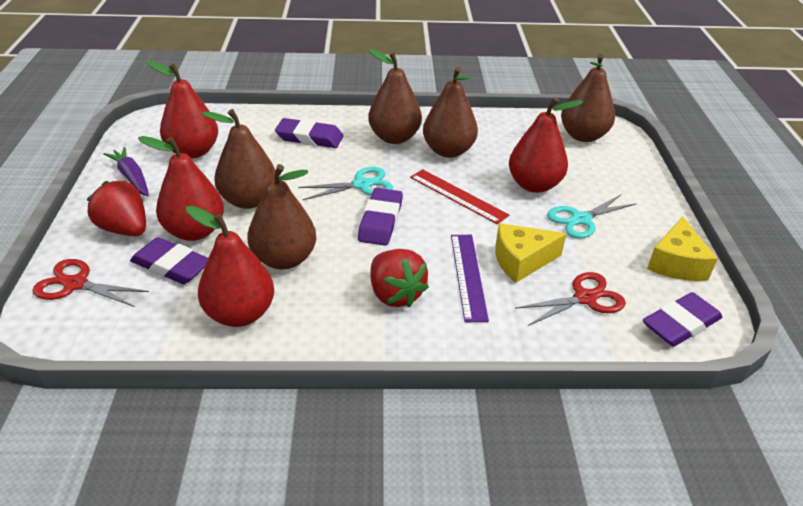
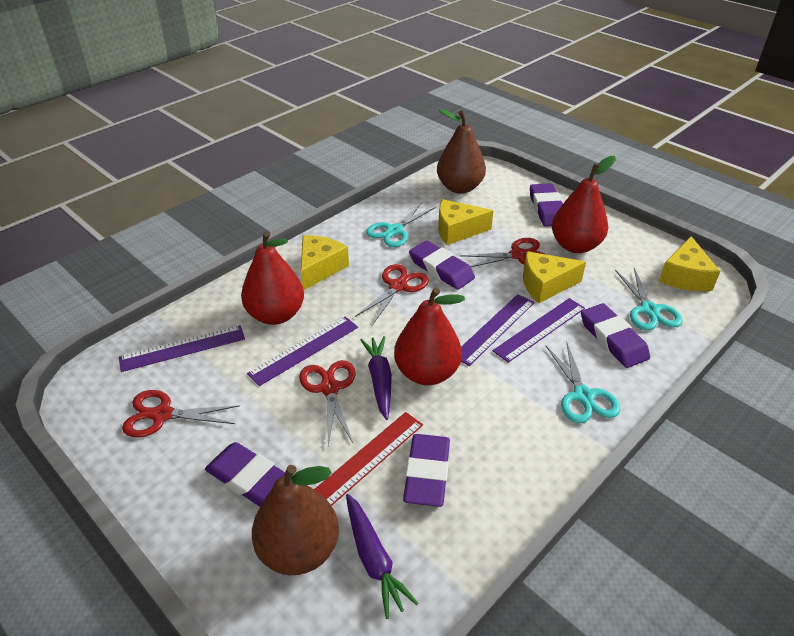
brown pear: [202,109,276,209] [247,164,316,269] [368,49,422,144] [423,67,478,158] [561,54,615,142] = 5 -> [252,465,339,575] [437,109,486,194] = 2
purple carrot: [103,147,149,196] = 1 -> [346,494,418,619] [360,336,392,420] = 2
purple eraser: [130,237,208,284] [275,118,344,148] [358,188,403,246] [643,292,722,347] = 4 -> [205,442,285,507] [403,434,450,507] [409,240,475,290] [530,183,563,227] [581,303,650,368] = 5
purple ruler: [451,235,489,322] = 1 -> [119,325,245,372] [247,317,358,386] [461,294,535,366] [492,298,585,363] = 4
red pear: [138,136,224,241] [147,61,218,158] [186,206,274,327] [509,97,583,193] = 4 -> [241,231,304,325] [394,287,465,385] [552,156,616,253] = 3
red scissors: [32,259,149,307] [515,272,626,326] = 2 -> [122,390,240,437] [299,360,356,445] [355,264,429,325] [460,238,545,267] = 4
red strawberry: [87,181,146,236] [370,249,429,307] = 2 -> none = 0
turquoise scissors: [298,167,393,200] [547,195,636,239] = 2 -> [366,202,435,247] [546,342,620,423] [615,268,683,330] = 3
yellow cheese: [495,223,566,283] [647,217,718,281] = 2 -> [301,235,349,290] [438,199,494,245] [523,251,586,303] [659,236,720,291] = 4

